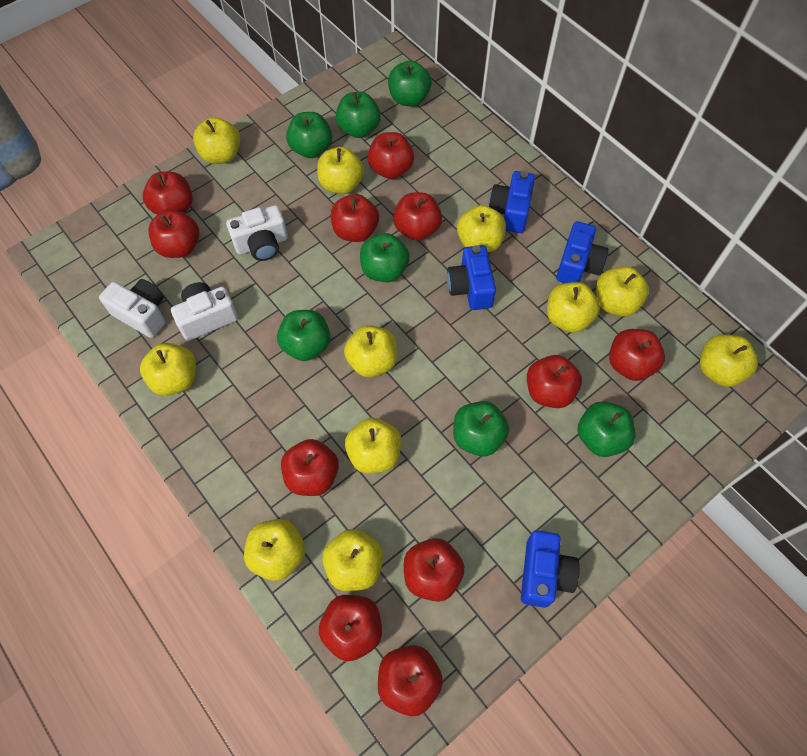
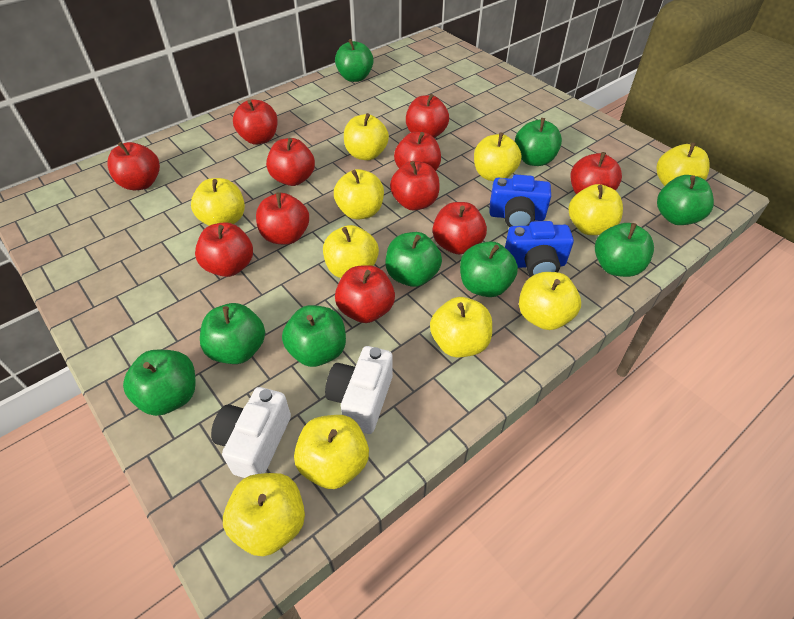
blue camera: [447,245,496,310] [489,171,535,233] [521,530,580,608] [556,221,609,283] = 4 -> [490,174,551,227] [505,221,574,277] = 2
green apple: [277,310,331,361] [286,112,332,158] [336,92,381,138] [360,233,410,282] [388,61,432,106] [453,401,509,457] [578,401,635,457] = 7 -> [123,350,196,416] [200,303,265,364] [282,305,346,367] [335,39,374,82] [385,232,442,287] [460,241,518,297] [515,118,562,166] [595,223,654,277] [657,175,714,225] = 9
white camera: [99,279,166,338] [171,282,238,341] [226,205,288,261] = 3 -> [211,387,291,478] [325,346,393,434] = 2

